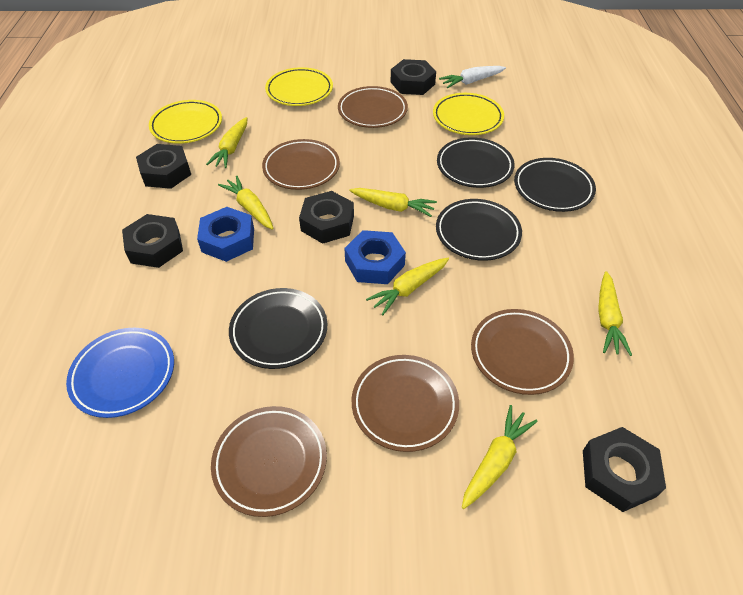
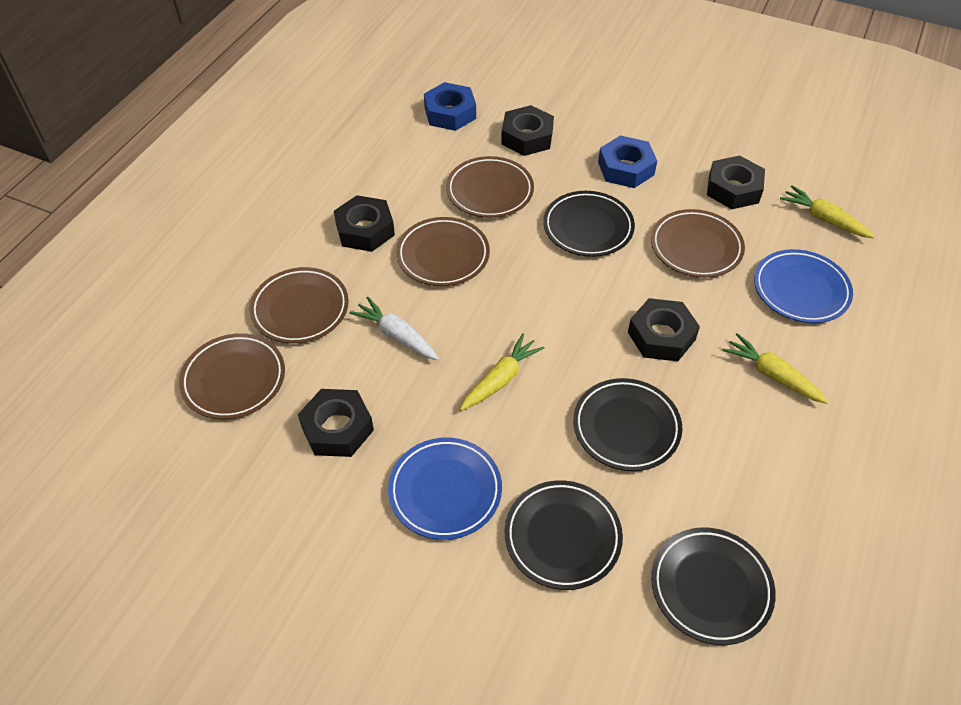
blue plate: [66,328,174,418] = 1 -> [388,438,502,540] [754,249,853,323] = 2
yellow carrot: [206,117,247,168] [218,176,274,230] [349,188,437,217] [366,258,449,315] [462,405,538,509] [598,271,632,356] = 6 -> [460,334,545,411] [722,333,828,404] [780,185,875,238] = 3
yellow plate: [149,100,222,144] [265,67,333,106] [433,93,504,135] = 3 -> none = 0

